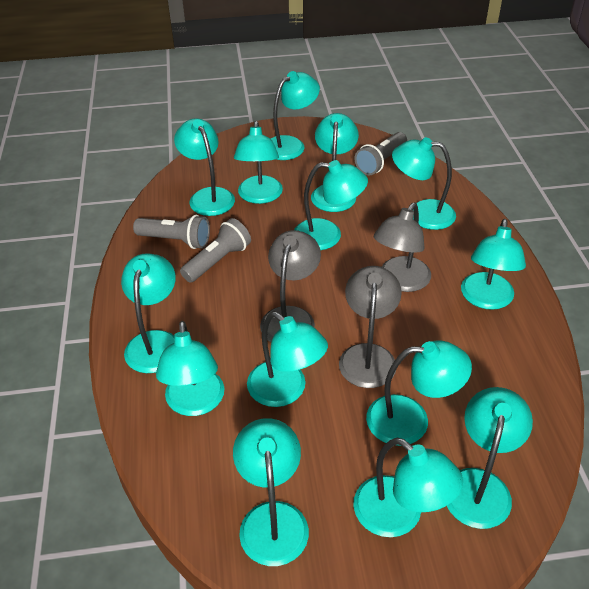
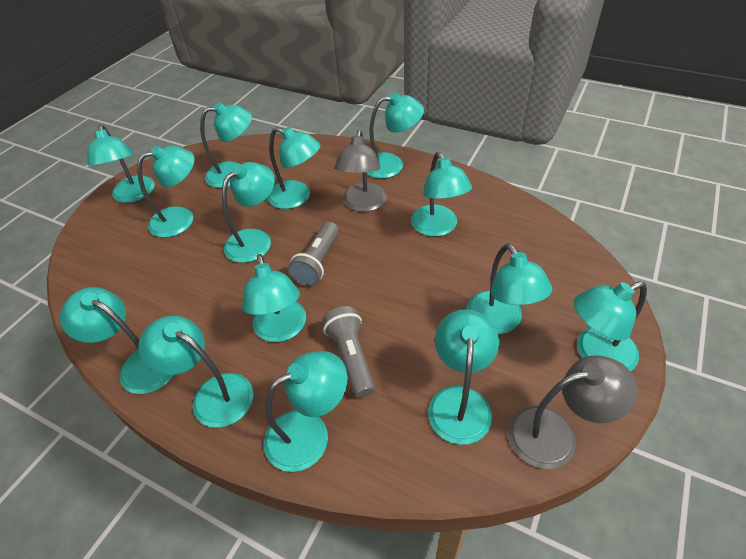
grey flashlight: [133,215,210,249] [180,218,251,283] [355,132,407,175] = 3 -> [288,222,339,286] [322,306,375,398] = 2
grey lamp: [260,230,321,342] [339,266,401,388] [373,203,431,292] = 3 -> [334,130,387,212] [508,355,638,469] = 2

